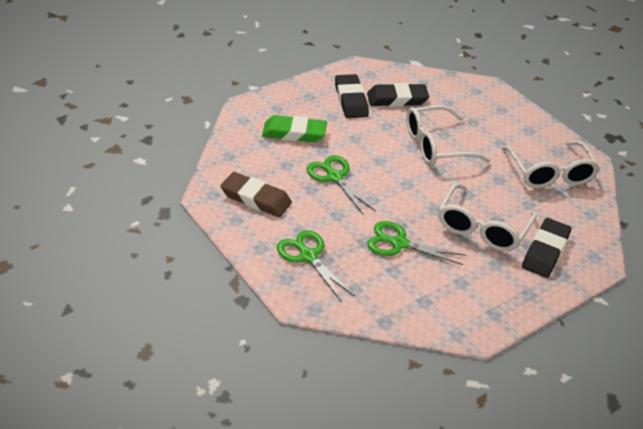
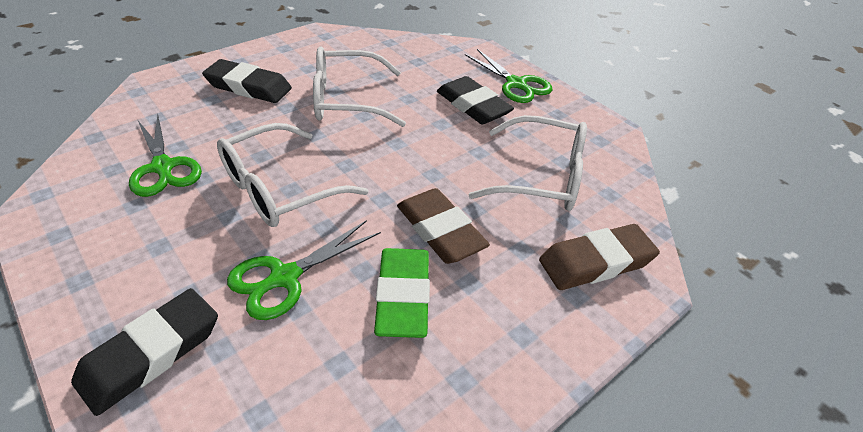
brown eraser: [221,172,292,217] = 1 -> [397,188,490,264] [539,224,660,290] = 2

